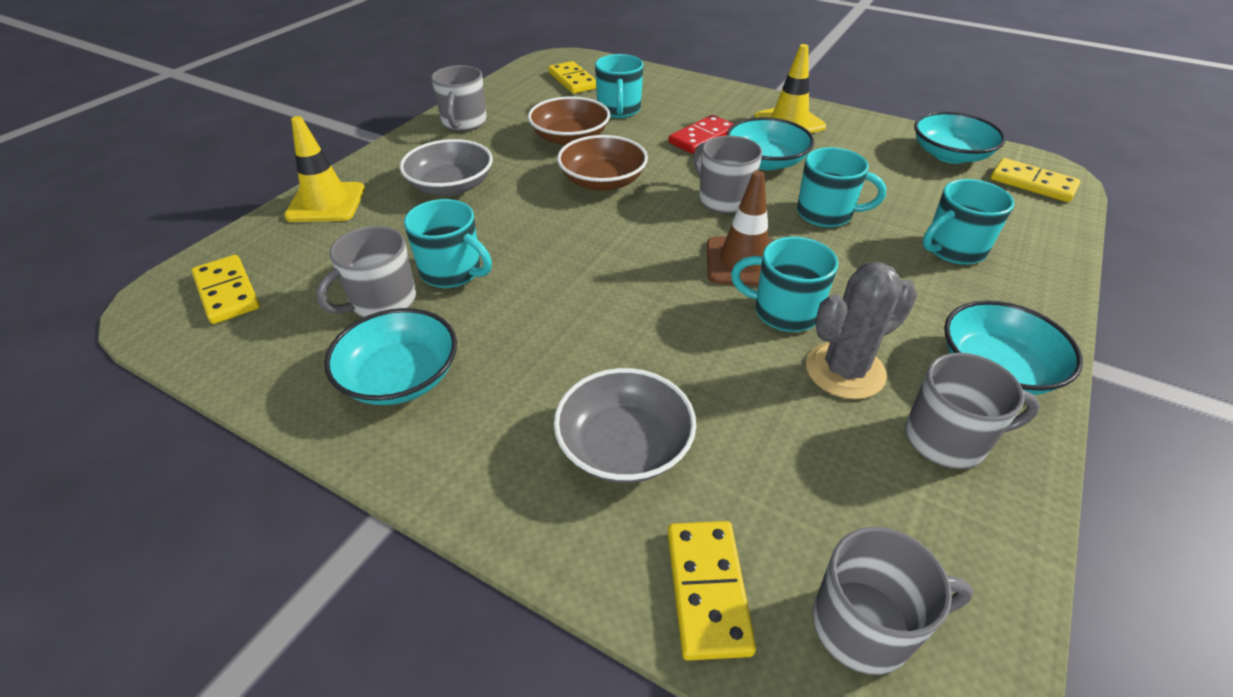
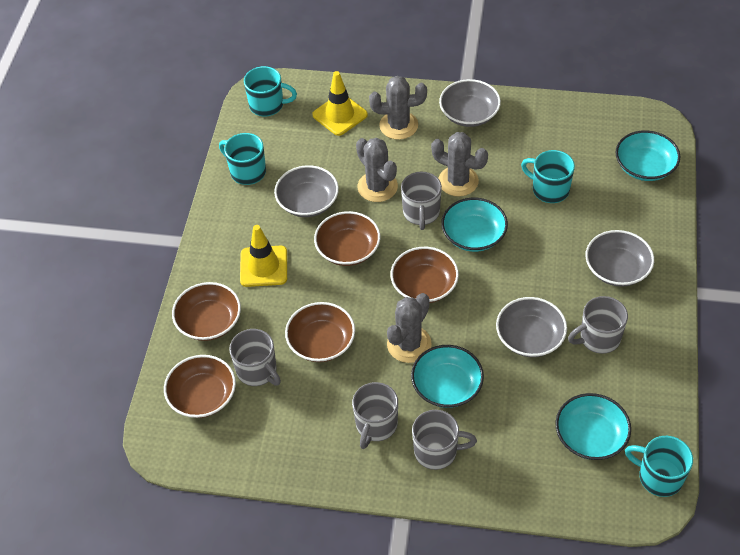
brown bowl: [528,96,610,146] [557,135,648,191] = 2 -> [164,355,236,418] [172,282,241,341] [285,302,355,362] [314,211,380,266] [391,247,459,303] = 5
brown traffic cone: [707,171,774,286] = 1 -> none = 0
grey bowl: [400,139,493,196] [554,368,696,483] = 2 -> [274,165,339,217] [439,79,501,127] [496,297,567,357] [585,230,654,287] = 4
grey cactus: [806,262,918,399] = 1 -> [356,138,398,202] [369,76,427,140] [387,293,432,363] [431,132,488,196] = 4
red domino: [668,115,734,154] = 1 -> none = 0
turquoise mug: [404,199,492,288] [595,54,644,118] [731,237,838,332] [797,147,886,228] [923,179,1015,265] = 5 -> [219,133,266,185] [244,66,297,116] [521,150,575,203] [625,436,693,497] = 4
yellow domino: [191,255,260,324] [548,61,596,94] [668,521,756,661] [991,158,1080,202] = 4 -> none = 0

